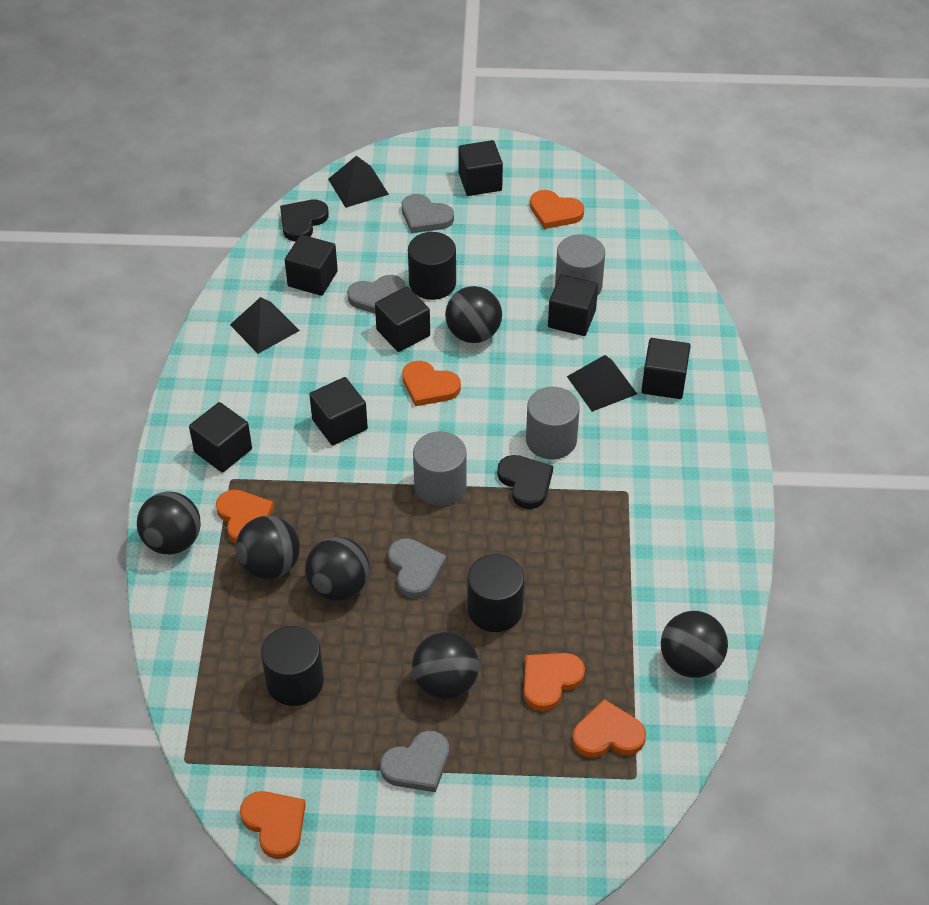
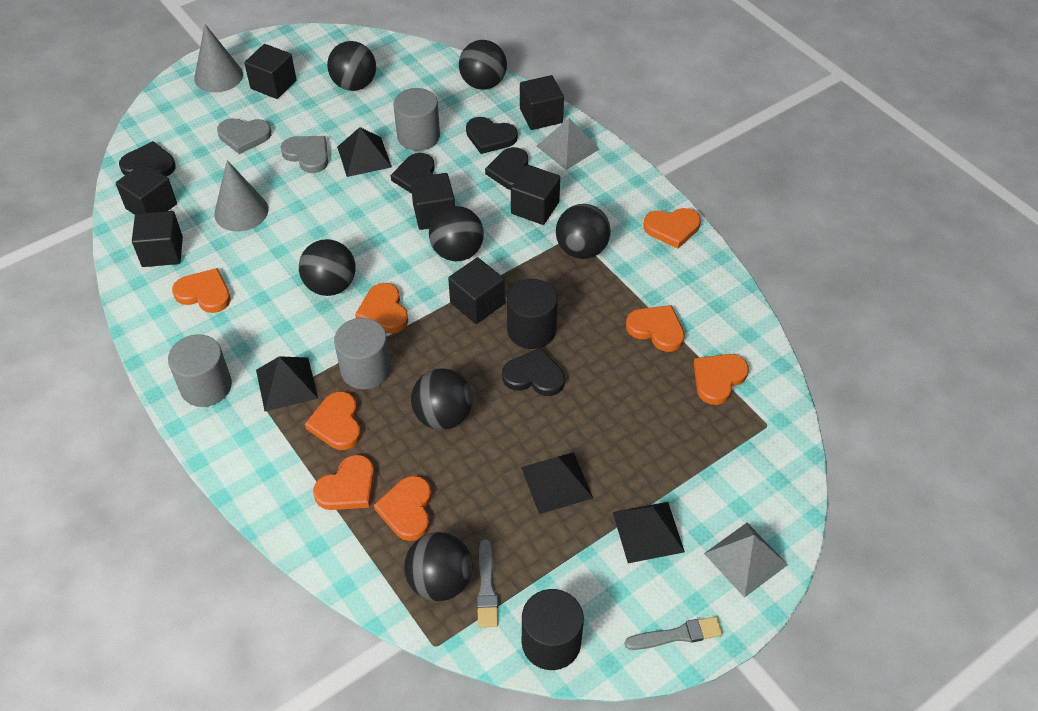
black ball: [137,491,201,555] [236,516,300,579] [305,537,370,601] [412,632,479,700] [445,286,502,343] [661,611,728,678] = 6 -> [299,239,356,296] [327,41,376,91] [404,532,473,601] [411,368,473,430] [429,206,484,261] [459,40,507,90] [556,204,611,259] = 7
black cylinder: [261,626,324,706] [408,232,456,300] [468,554,524,632] = 3 -> [507,279,558,349] [522,589,584,670] = 2
black heart: [280,200,329,241] [497,455,553,509] = 2 -> [119,141,176,176] [391,153,434,194] [466,117,518,154] [485,147,528,190] [502,347,565,396] = 5
black pyramid: [230,297,300,354] [328,156,389,208] [567,355,637,412] = 3 -> [256,356,318,412] [337,127,392,177] [521,452,593,514] [613,502,685,563] = 4
grey brush: none = 0 -> [477,539,498,628] [624,616,723,650] = 2
grey cone: none = 0 -> [194,24,243,93] [214,160,268,232] = 2
grey heart: [347,275,405,314] [380,731,449,792] [388,538,446,598] [402,194,454,233] = 4 -> [217,118,271,154] [281,136,328,173] = 2
grey pyramid: none = 0 -> [537,118,599,170] [704,523,788,598] = 2
orange heart: [216,490,274,543] [240,791,306,859] [402,361,461,406] [524,653,585,711] [530,190,584,229] [573,699,646,758] = 6 -> [172,268,231,313] [305,391,361,450] [313,454,375,510] [355,283,408,334] [374,476,432,541] [626,305,685,352] [644,208,701,249] [694,354,749,405] = 8

